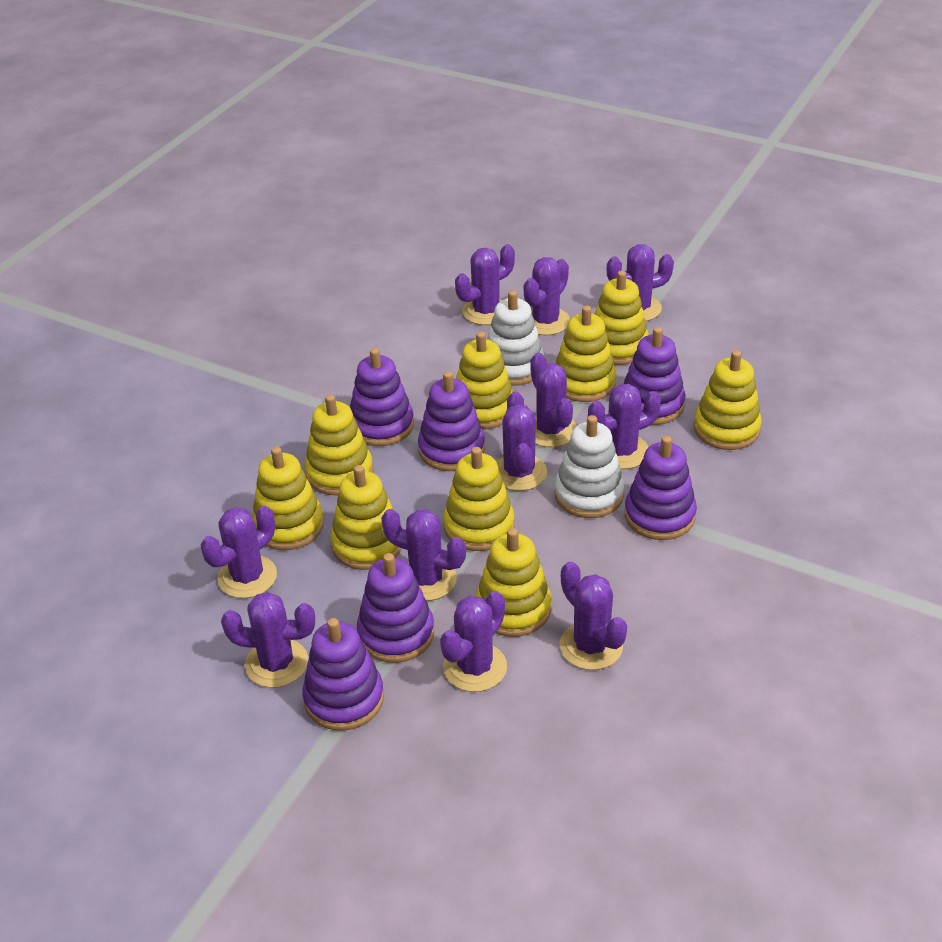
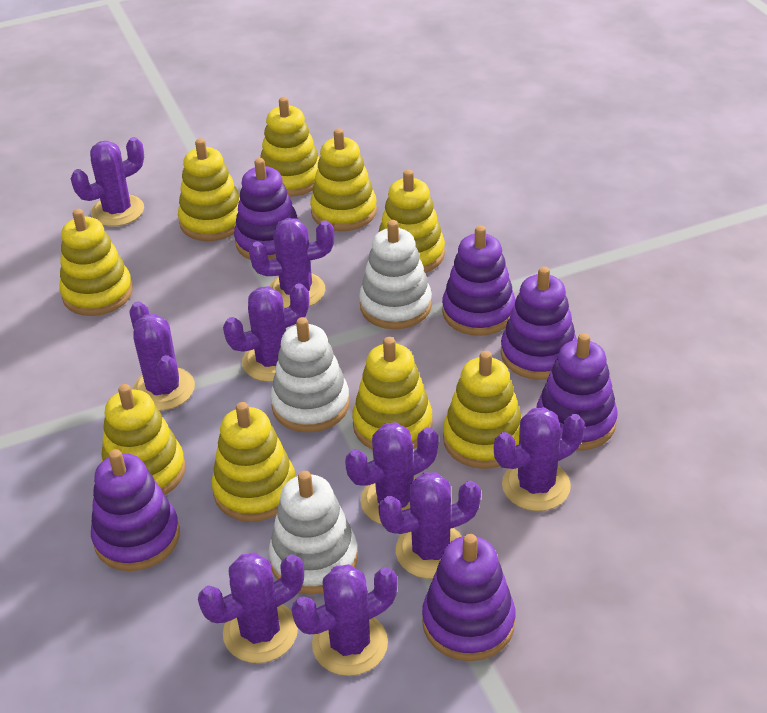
purple cactus: [201,506,277,598] [221,592,315,688] [381,509,466,601] [440,591,507,692] [455,244,515,325] [497,392,547,491] [524,257,570,335] [530,353,577,447] [560,562,627,670] [588,384,661,469] [607,244,674,321] = 11 -> [71,137,144,226] [130,301,195,411] [198,553,304,663] [223,283,309,382] [249,218,334,308] [292,564,398,676] [345,422,438,525] [379,472,481,579] [494,407,585,511] = 9
white stacking toy: [487,290,545,386] [554,415,625,518] = 2 -> [269,471,358,595] [270,317,350,432] [359,220,432,329] = 3

